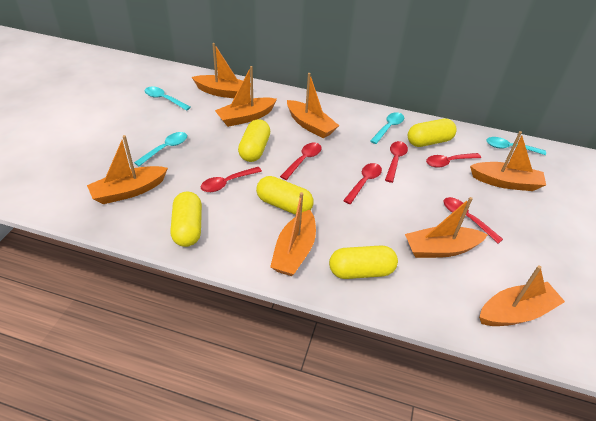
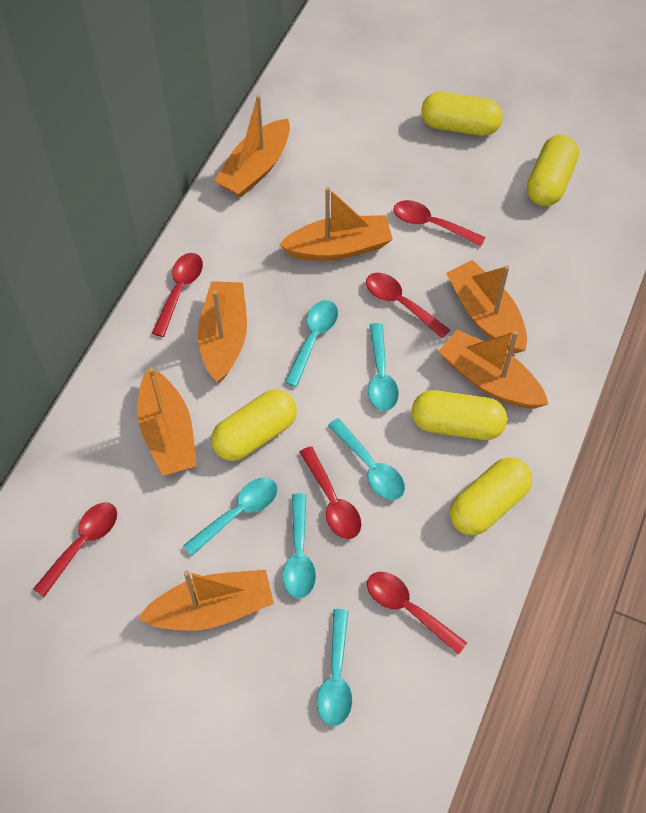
orange boat: [87,135,168,204] [192,43,251,98] [215,66,277,127] [270,192,316,276] [287,73,339,139] [405,197,488,258] [470,131,546,191] [479,265,565,326] = 8 -> [137,368,197,476] [138,570,274,630] [198,281,247,383] [214,95,290,197] [279,187,393,261] [438,330,548,409] [446,260,527,354] = 7
turquoise spoon: [134,132,187,166] [145,87,191,111] [370,112,404,144] [486,137,546,155] = 4 -> [183,478,278,556] [282,493,316,598] [285,300,338,387] [317,609,352,726] [328,418,405,500] [368,323,399,411] = 6

